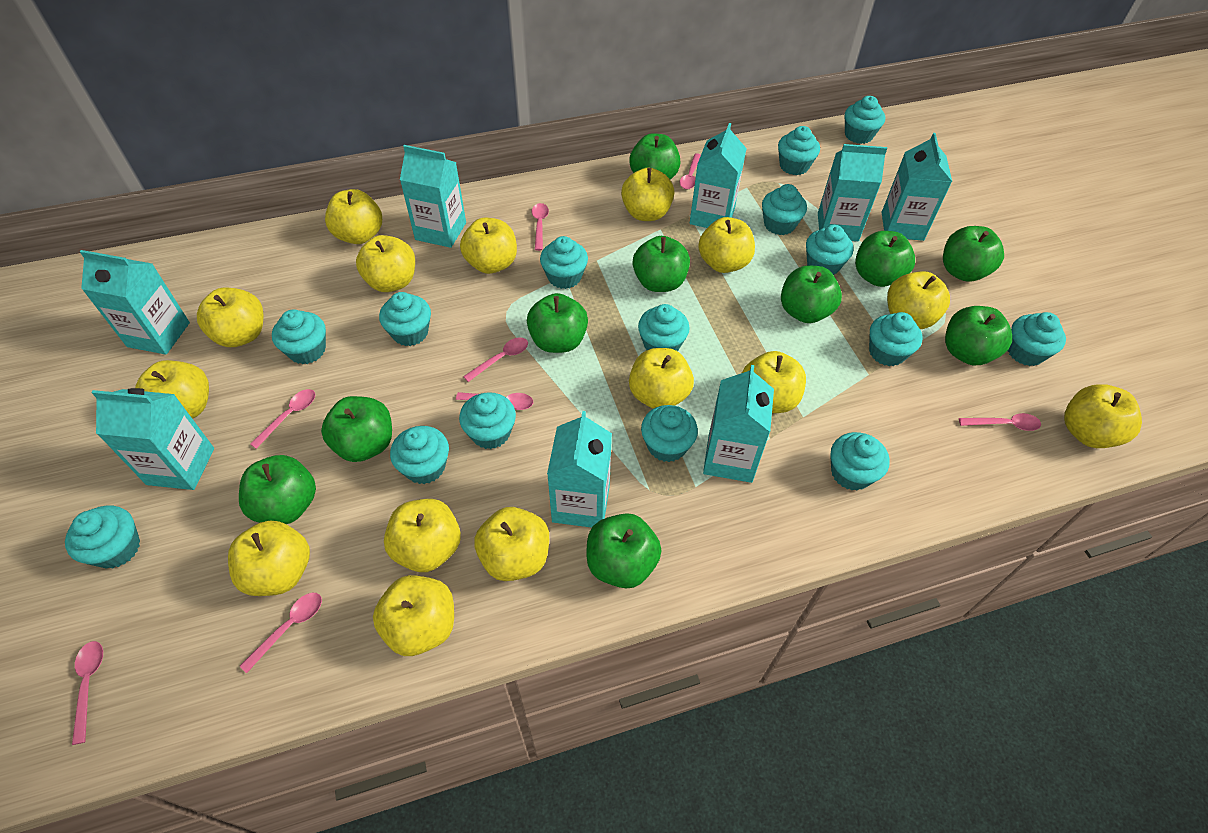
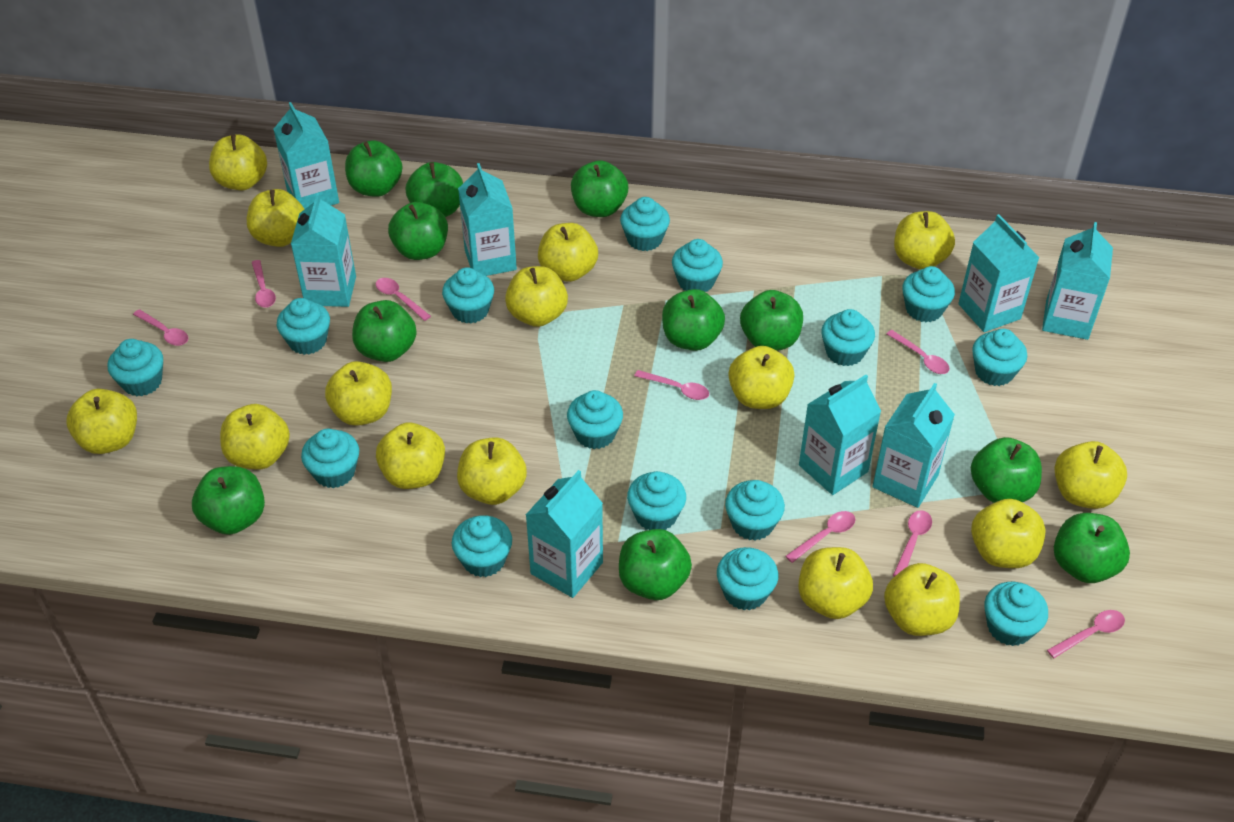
green apple: [239,455,316,524] [321,396,392,462] [527,293,588,353] [586,513,662,588] [630,133,680,180] [633,236,690,292] [781,265,842,323] [855,231,915,287] [943,226,1004,282] [945,306,1012,365] = 10 -> [192,466,265,535] [345,140,402,197] [352,300,417,362] [388,202,448,260] [406,162,463,217] [571,160,628,217] [619,529,692,600] [662,289,725,351] [740,290,803,351] [971,437,1042,503] [1054,513,1130,583] = 11

